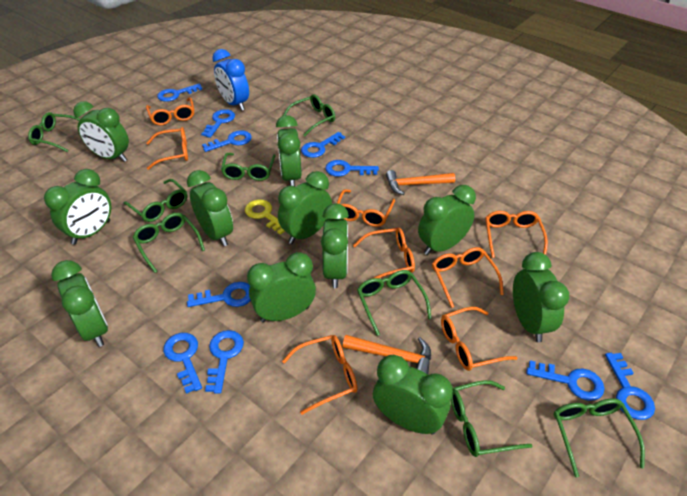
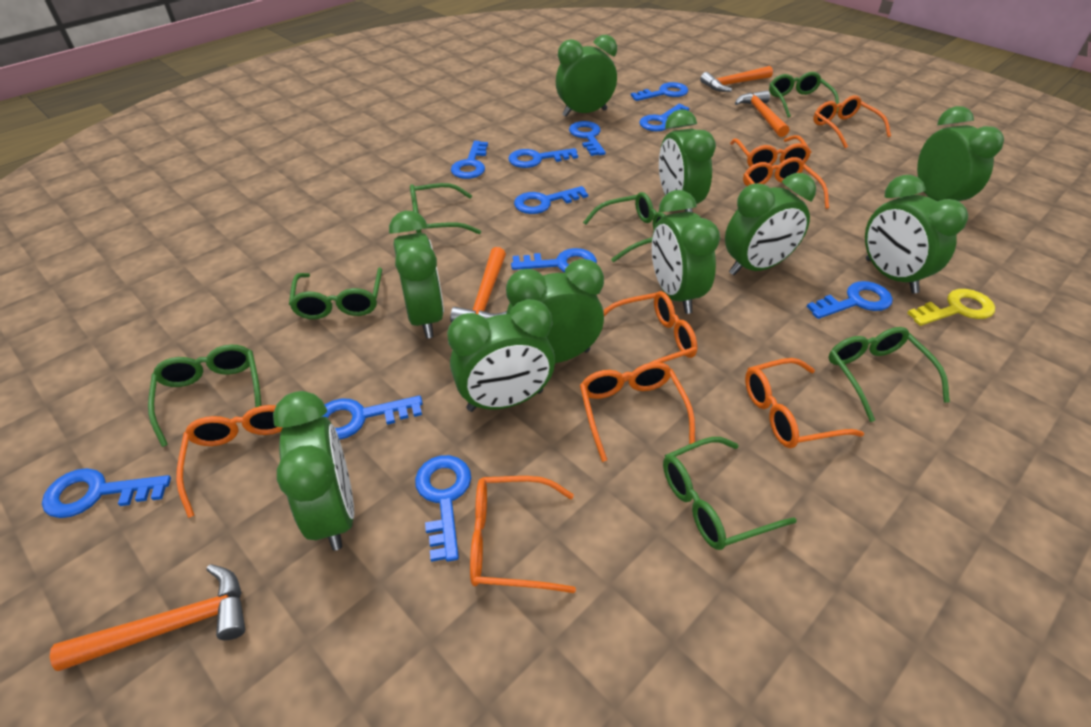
blue clock: [212,49,249,111] = 1 -> none = 0
blue key: [157,84,202,102] [163,333,202,394] [187,282,251,307] [201,109,235,138] [202,130,252,152] [205,330,244,394] [301,132,345,158] [325,160,379,176] [526,360,605,401] [605,353,655,420] = 10 -> [42,468,171,518] [322,396,423,440] [415,455,471,562] [451,141,488,179] [509,148,578,168] [511,248,597,272] [514,186,588,214] [569,121,606,156] [631,82,688,101] [639,104,689,131] [807,281,893,319] = 11
green clock: [44,169,111,245] [51,260,108,347] [73,101,129,162] [187,170,233,246] [247,252,316,323] [276,115,302,187] [278,171,332,244] [321,203,349,288] [373,355,453,435] [418,185,476,255] [513,252,569,342] = 11 -> [273,391,354,551] [389,211,444,338] [447,299,555,412] [506,259,604,363] [556,35,617,117] [652,190,720,314] [659,110,716,212] [725,173,816,275] [865,175,968,293] [917,106,1004,201] = 10
green glasses: [28,112,80,152] [123,179,187,222] [133,213,205,273] [221,153,276,181] [283,94,335,136] [357,270,432,336] [451,380,533,457] [554,398,645,477] = 8 -> [148,344,261,447] [289,268,382,319] [410,183,481,234] [583,192,665,262] [663,437,797,550] [769,72,839,118] [828,327,950,422] = 7
orange hammer: [343,335,431,374] [386,170,455,195] = 2 -> [50,564,245,671] [450,247,507,322] [700,66,773,92] [735,90,789,137] = 4

